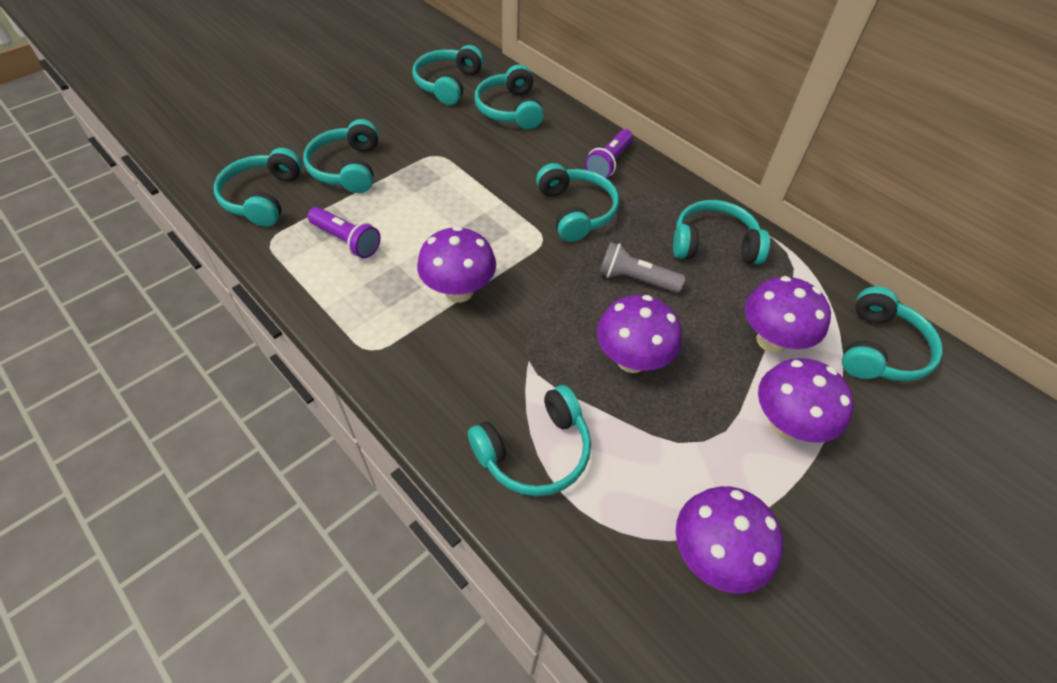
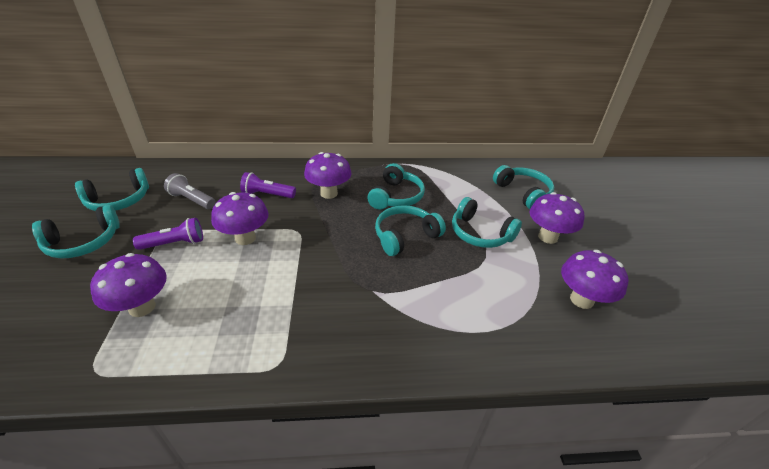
turquoise headphones: [214,148,303,227] [303,119,379,193] [412,45,484,105] [468,385,591,496] [475,64,544,129] [536,163,619,242] [673,200,770,264] [842,286,943,381] = 8 -> [32,205,120,258] [75,168,149,211] [367,163,425,210] [375,205,446,256] [452,197,522,248] [493,165,554,209] = 6

